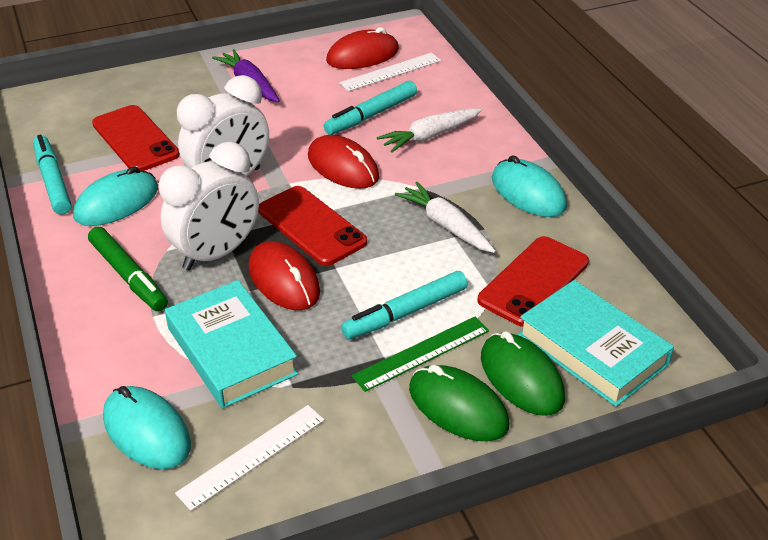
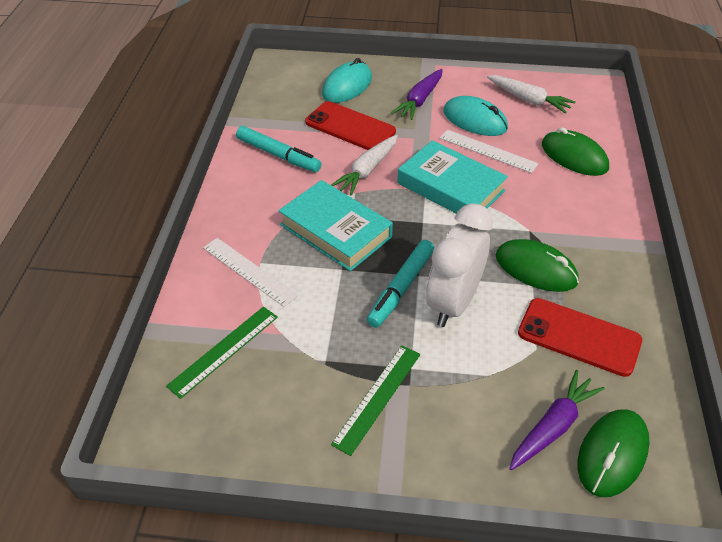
green marker: [88,227,168,311] = 1 -> none = 0
green mouse: [409,365,509,442] [481,331,565,416] = 2 -> [496,239,579,292] [542,127,609,176] [578,409,650,497] = 3
green ruler: [352,317,489,392] = 1 -> [166,307,278,399] [331,345,420,456] = 2
purple carrot: [212,49,280,102] = 1 -> [391,69,443,120] [509,370,605,471] = 2
red mouse: [249,241,320,310] [308,135,379,189] [326,27,399,69] = 3 -> none = 0
red phone: [92,105,180,171] [258,186,367,266] [478,236,589,327] = 3 -> [305,101,396,150] [518,298,642,377] = 2
turquoise marker: [33,135,72,215] [324,81,417,135] [341,271,468,339] = 3 -> [236,126,321,172] [367,240,434,328] = 2
turquoise mouse: [73,166,158,226] [103,386,191,469] [492,155,567,217] = 3 -> [322,58,372,103] [443,96,508,136] = 2
white clock: [159,142,259,270] [177,75,269,176] = 2 -> [426,203,493,327] = 1

